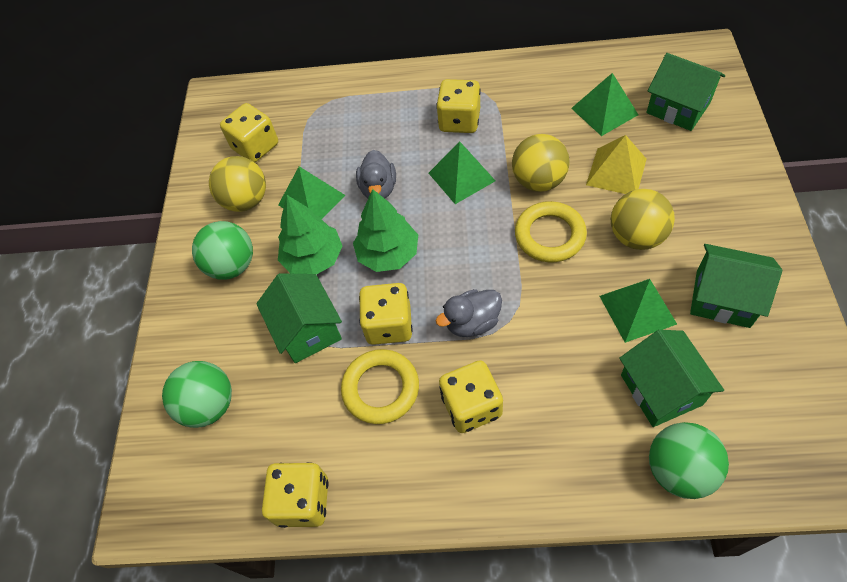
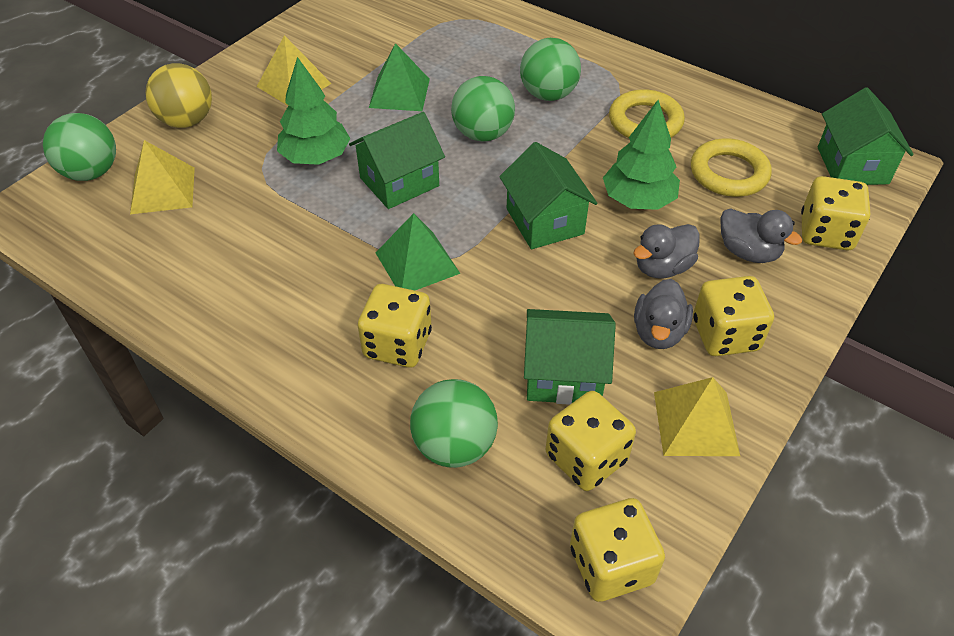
green ball: [162,361,232,428] [192,221,253,280] [649,422,729,499] = 3 -> [43,113,116,181] [410,379,498,468] [451,76,515,142] [520,38,581,101] = 4
green pyramid: [278,166,346,219] [429,141,495,204] [571,73,638,136] [600,279,677,343] = 4 -> [369,43,430,111] [376,213,461,290] = 2
grey duck: [356,150,396,199] [435,289,502,337] = 2 -> [633,224,700,278] [634,279,693,349] [720,208,802,263] = 3
yellow ball: [209,156,266,212] [512,134,570,192] [611,189,675,250] = 3 -> [145,63,212,128] = 1
yellow pyramid: [586,135,647,194] = 1 -> [130,140,195,214] [257,35,332,106] [654,377,740,456] = 3

